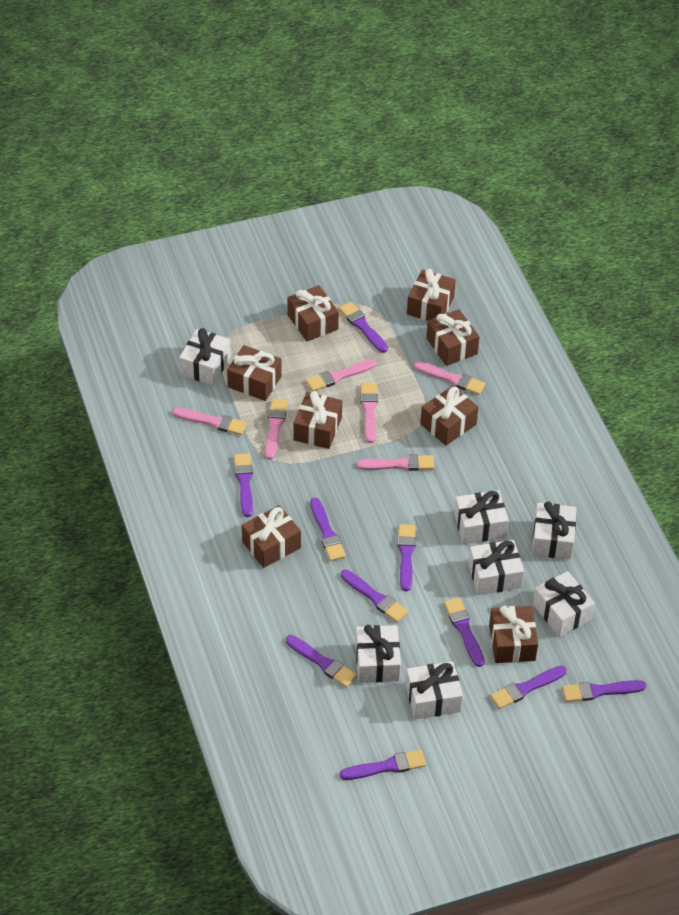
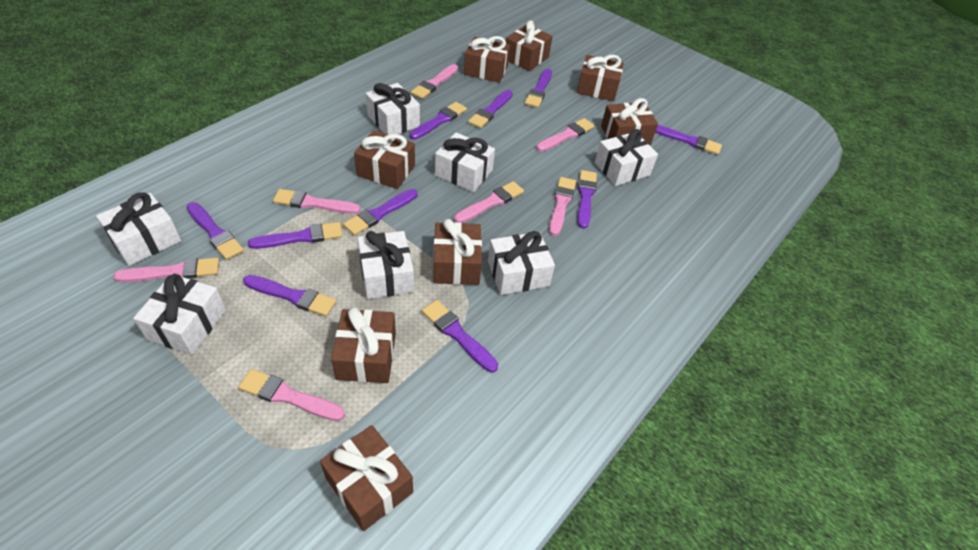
pink brush: [172,407,247,435] [265,398,288,460] [306,359,377,391] [356,454,434,471] [361,383,378,443] [414,361,485,395] = 6 -> [113,258,219,282] [238,369,345,421] [273,189,361,214] [411,64,458,99] [454,181,524,223] [536,118,595,152] [549,177,576,236] = 7

